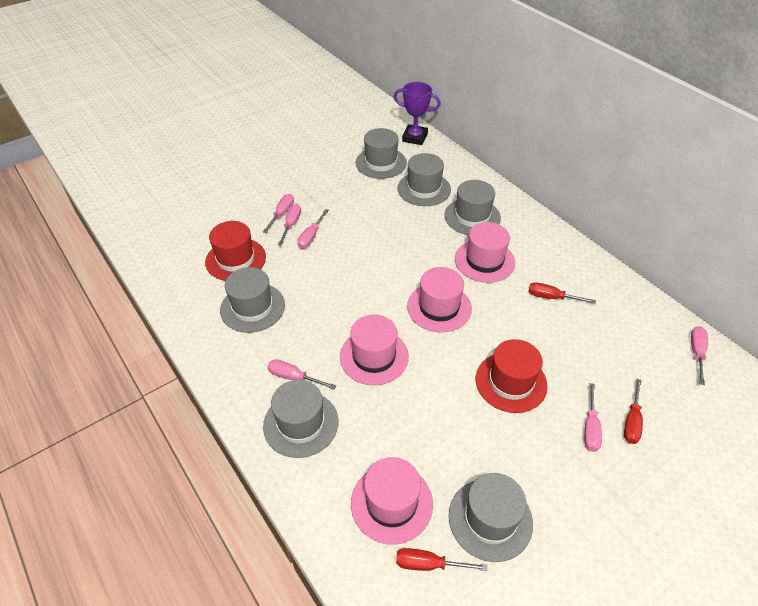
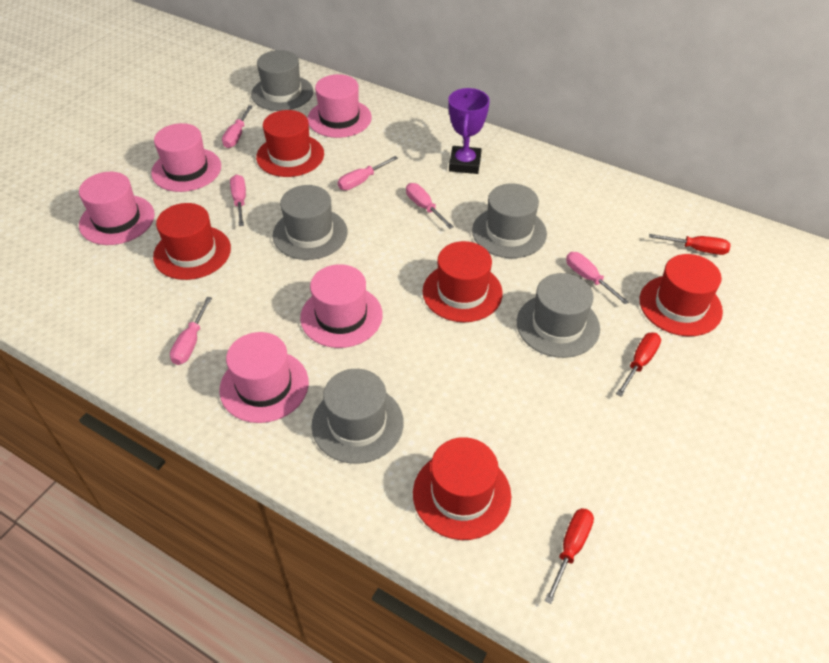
grey hat: [220,267,285,333] [263,380,338,458] [356,128,407,179] [397,153,451,206] [444,180,501,235] [449,473,533,562] = 6 -> [251,50,313,111] [273,185,347,260] [312,369,404,464] [472,183,547,258] [517,273,600,358] = 5
pink hat: [340,314,409,385] [351,457,433,545] [407,267,472,333] [455,222,515,283] = 4 -> [79,172,155,245] [151,123,221,192] [219,332,309,423] [300,264,383,348] [307,74,372,138] = 5
red hat: [205,221,266,281] [476,339,548,413] = 2 -> [153,203,231,280] [256,110,324,177] [413,437,511,540] [423,241,503,322] [640,254,723,336] = 5

